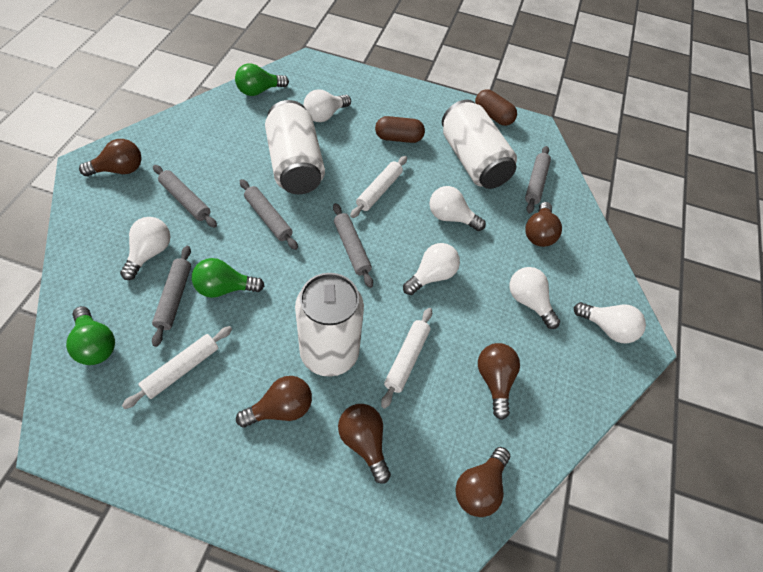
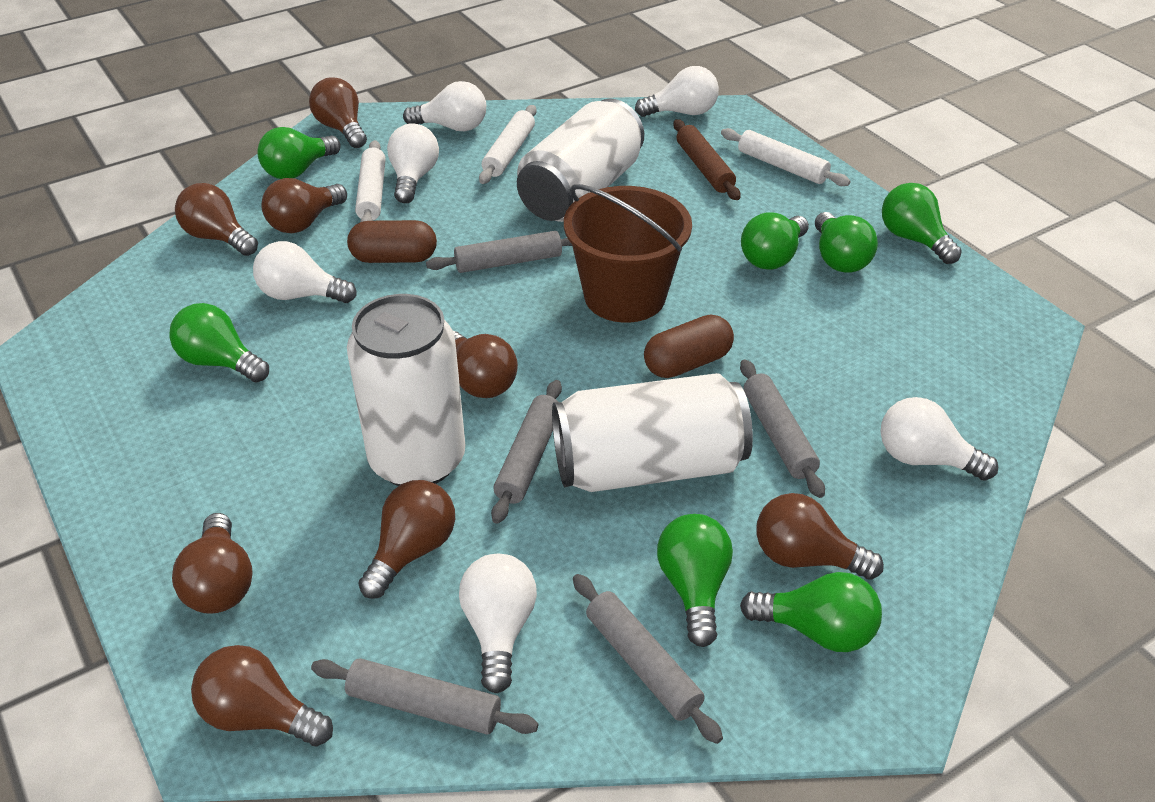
brown bucket: none = 0 -> [564,184,692,323] = 1
brown light bulb: [79,139,142,176] [236,376,312,427] [338,404,391,484] [456,447,510,517] [478,343,520,420] [525,202,562,247] = 6 -> [172,513,253,614] [175,183,258,256] [191,645,333,746] [262,178,347,233] [309,77,367,148] [358,480,455,599] [453,331,518,398] [756,493,884,580] = 8
brown rolling pin: none = 0 -> [673,119,740,200] = 1
green light bulb: [66,306,115,365] [192,258,264,298] [235,63,289,96] = 3 -> [169,303,269,383] [257,127,340,179] [657,514,733,647] [740,572,882,652] [741,212,809,270] [815,212,878,273] [882,183,962,264] = 7

